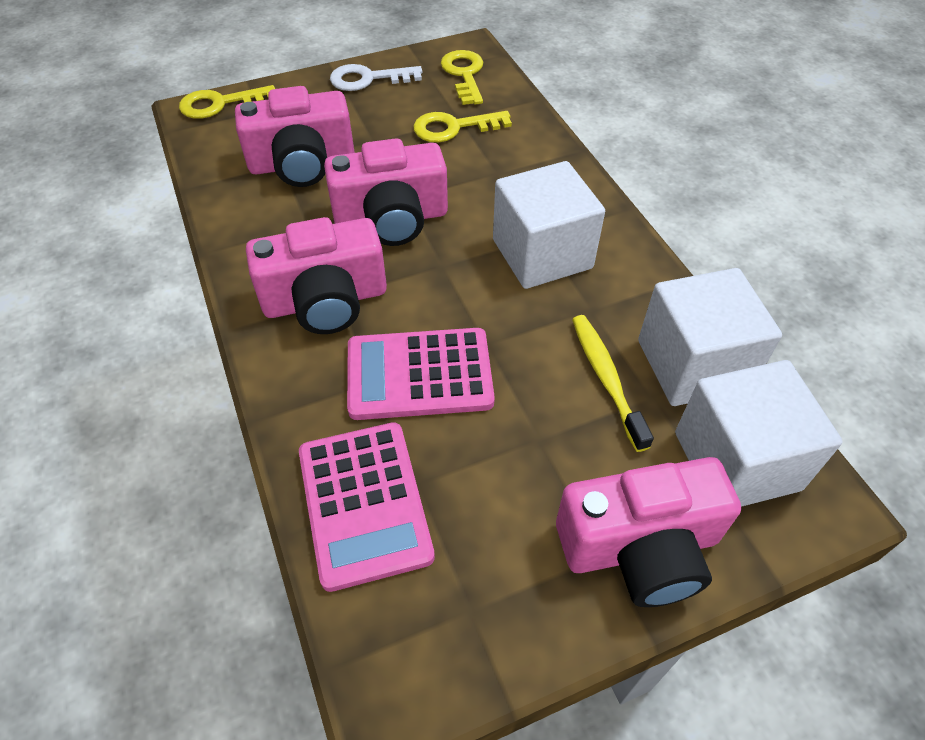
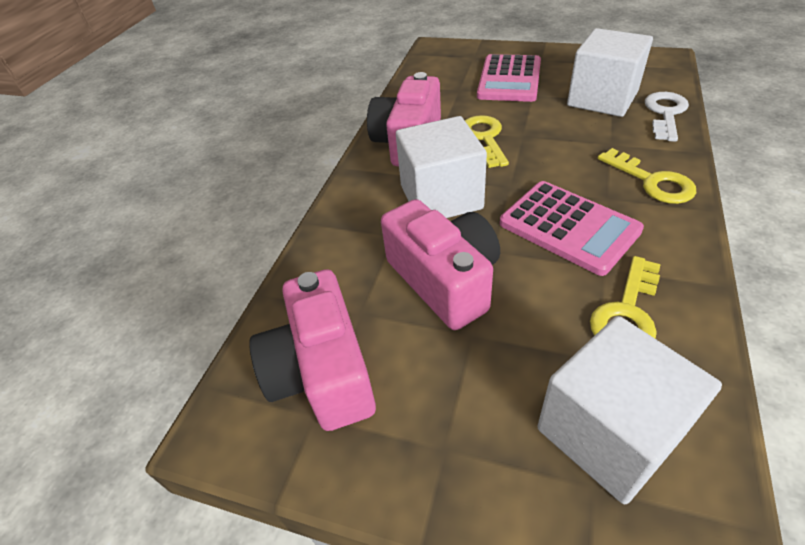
pink camera: [235,86,355,187] [246,217,387,334] [324,138,448,246] [556,457,741,607] = 4 -> [249,269,376,431] [367,72,441,166] [381,199,500,330] = 3
yellow toothbrush: [572,315,654,452] = 1 -> none = 0

